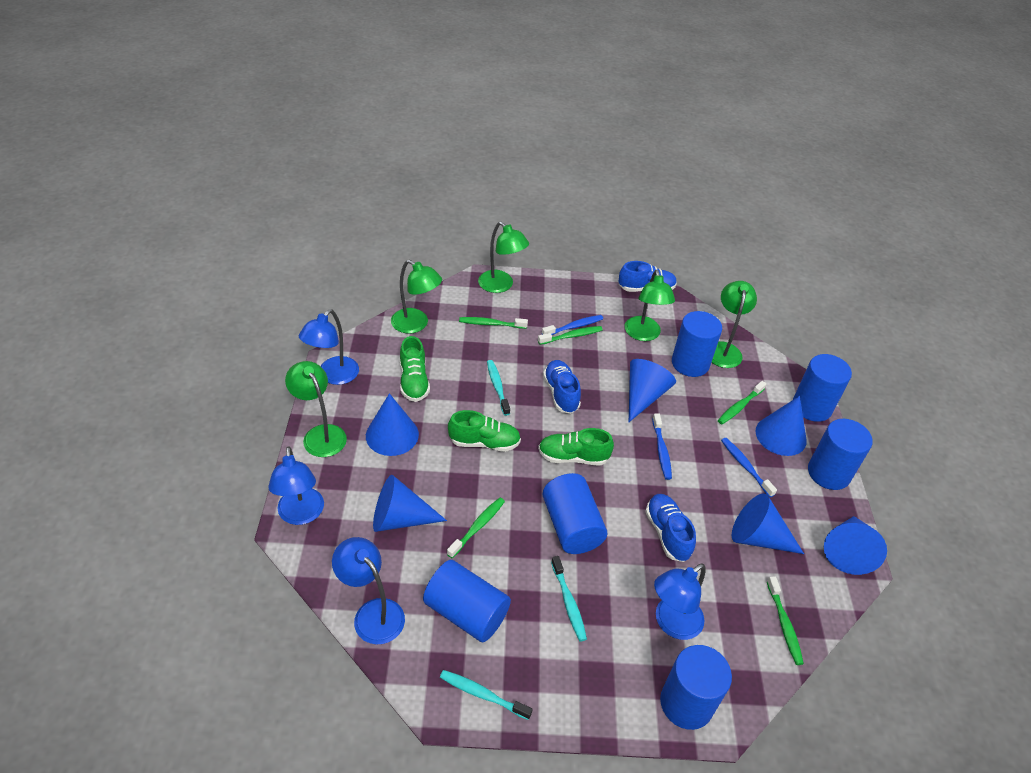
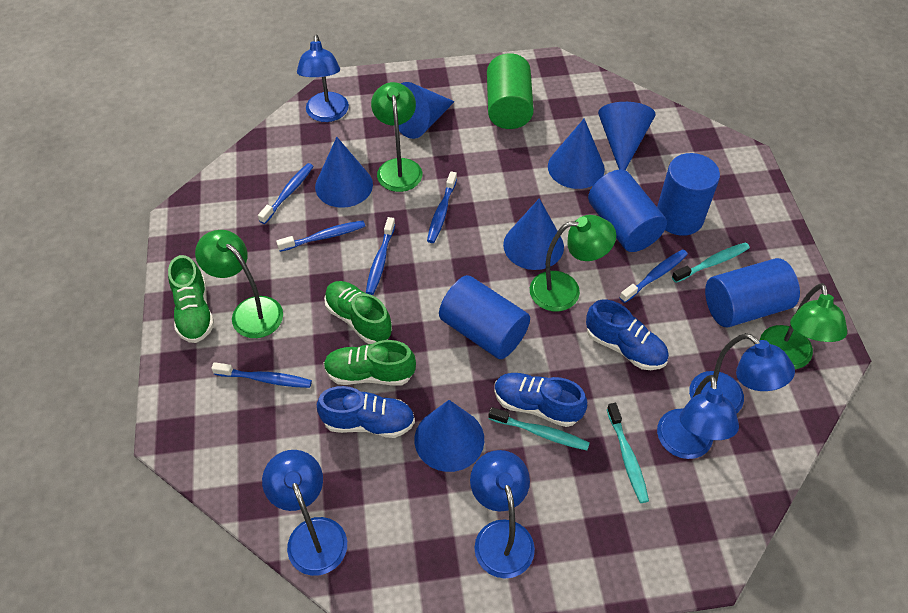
blue cylinder: [423,560,511,642] [542,473,607,554] [660,645,732,730] [672,311,722,377] [793,354,852,422] [808,419,873,490] = 6 -> [439,275,530,359] [588,170,667,252] [657,153,720,236] [705,258,800,328] = 4
blue lamp: [268,446,324,525] [299,309,359,385] [332,537,405,645] [654,563,706,640] = 4 -> [262,450,347,576] [297,35,349,122] [470,450,535,578] [657,375,739,459] [689,333,795,414] = 5
blue toothbrush: [542,315,603,335] [652,413,672,480] [721,438,777,497] = 3 -> [211,362,312,388] [258,163,314,224] [276,220,365,252] [366,217,395,295] [427,171,457,243] [619,249,688,303] = 6
green cylinder: none = 0 -> [487,53,534,129] = 1
green lamp: [285,361,347,457] [391,260,442,333] [478,222,529,293] [625,270,675,341] [711,281,757,368] = 5 -> [195,230,283,338] [371,82,422,192] [530,215,616,311] [760,283,847,369] = 4
green toothbrush: [447,498,505,558] [459,317,528,329] [538,326,603,345] [718,381,767,424] [767,576,804,665] = 5 -> none = 0

